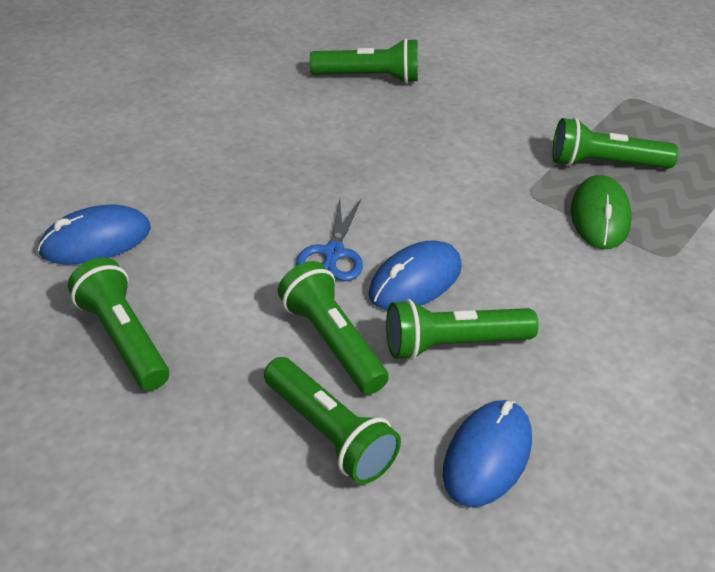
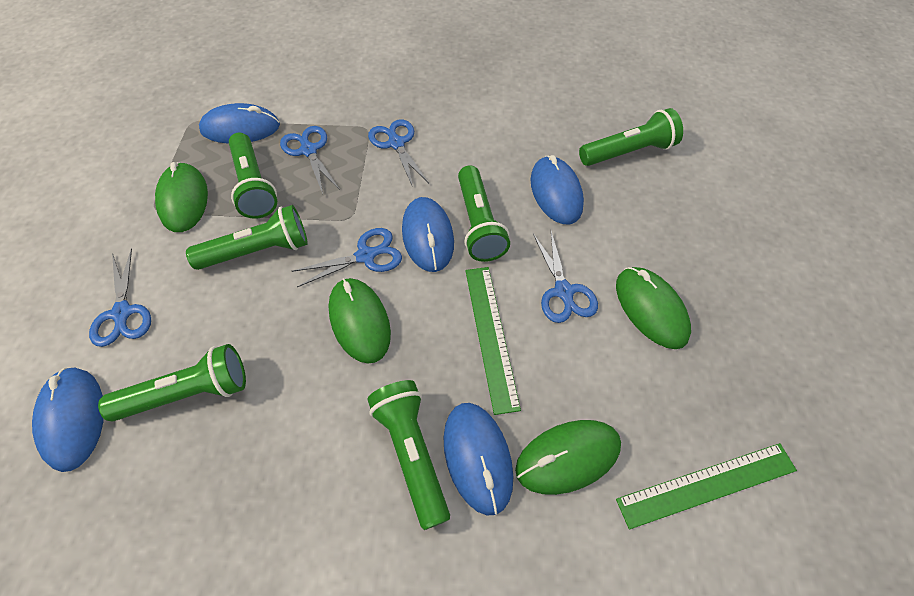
blue mouse: [38,205,151,264] [368,240,462,310] [443,400,532,507] = 3 -> [32,368,104,472] [199,103,280,144] [402,197,454,272] [443,403,513,515] [530,155,584,224] = 5
blue scissors: [296,199,363,281] = 1 -> [89,248,151,347] [280,126,340,194] [292,228,402,287] [368,119,429,187] [533,231,598,323] = 5
green mouse: [571,175,631,249] = 1 -> [155,162,208,232] [328,278,391,364] [515,420,621,495] [616,267,691,349] = 4
green ruler: none = 0 -> [465,267,521,415] [616,443,797,529] = 2

